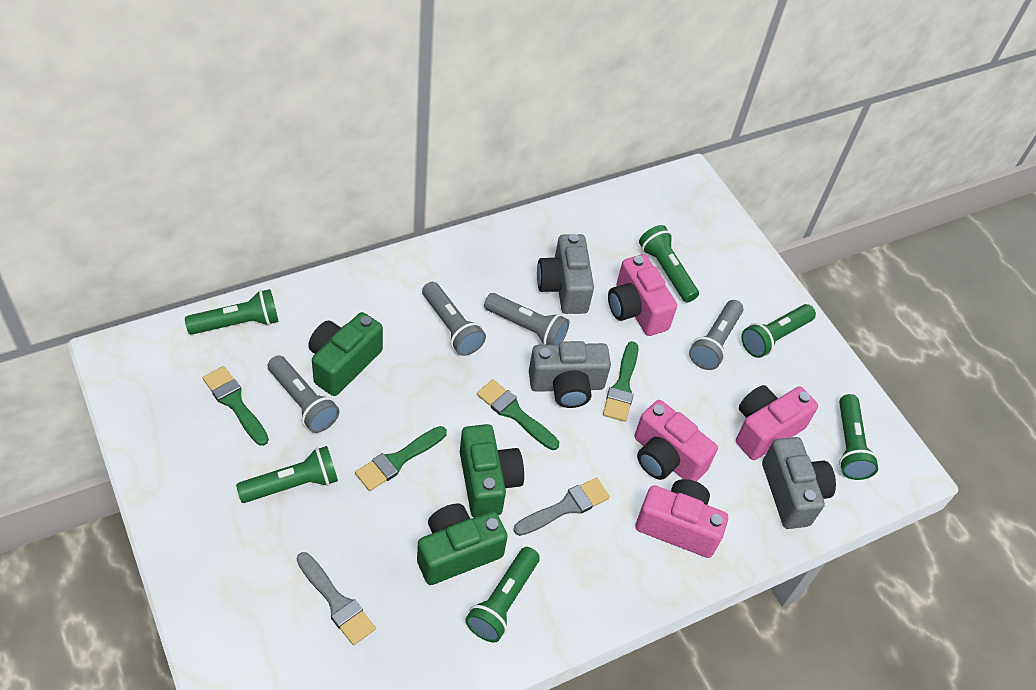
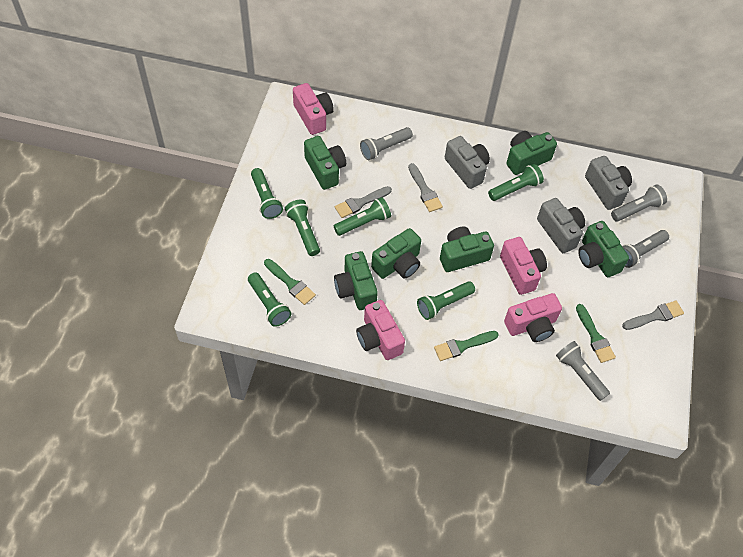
green brush: [203,366,269,446] [355,426,447,491] [477,379,559,450] [603,341,638,422] = 4 -> [264,259,316,305] [434,331,499,361] [576,304,616,363] = 3
green camera: [308,312,383,396] [417,504,508,585] [460,424,524,518] = 3 -> [304,136,346,190] [334,251,378,310] [371,228,421,279] [440,226,494,272] [506,131,557,175] [578,221,629,277] = 6
grey brush: [297,552,376,645] [513,478,610,536] = 2 -> [335,186,392,218] [408,163,443,212] [622,300,684,330] = 3

